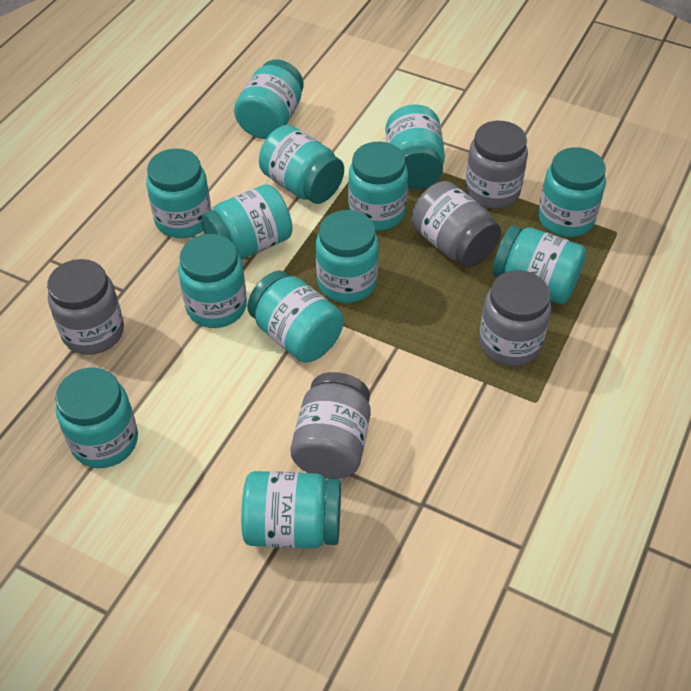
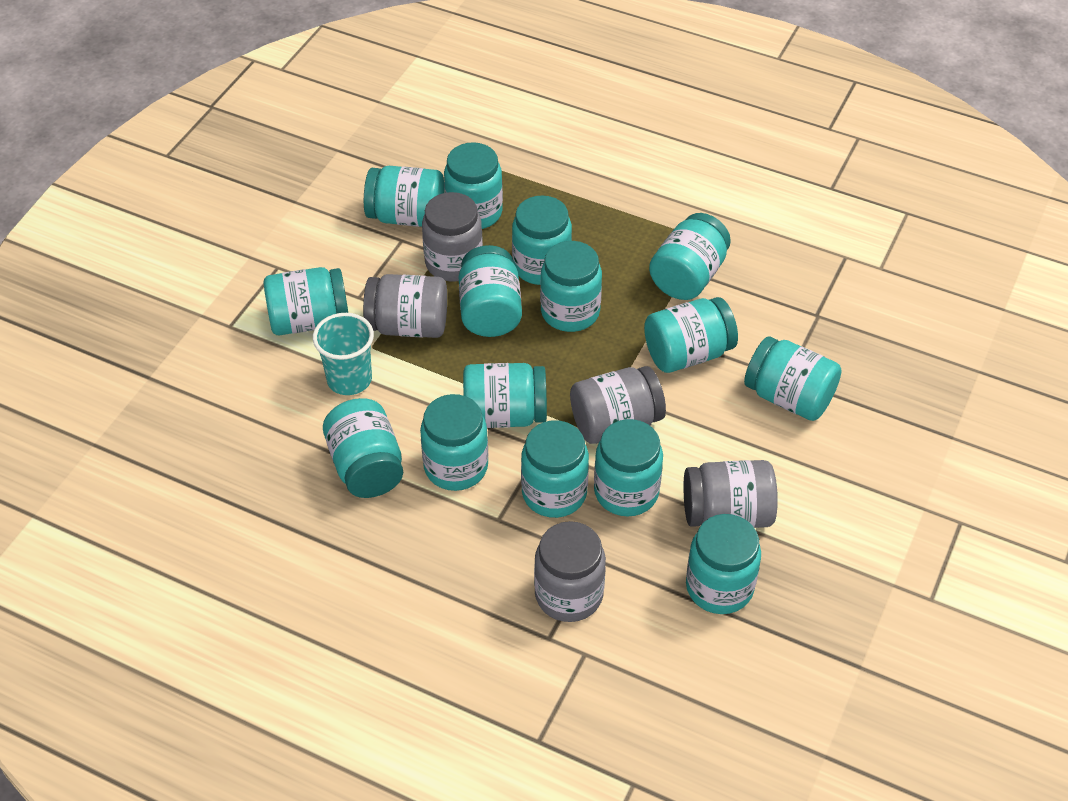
turquoise cup: none = 0 -> [313,313,374,395] = 1
turquoise jar: [55,368,138,468] [146,149,211,238] [178,234,247,328] [201,184,292,259] [234,60,303,139] [241,471,341,548] [247,271,343,363] [259,125,344,204] [316,210,379,303] [348,142,408,231] [385,105,445,189] [493,225,586,304] [538,147,606,237] = 13 -> [264,267,348,335] [323,398,403,498] [364,166,444,227] [420,394,488,491] [444,142,503,229] [458,245,522,337] [463,363,547,428] [512,195,572,285] [521,420,589,518] [540,241,602,332] [594,419,663,517] [644,297,738,373] [649,213,731,300] [686,514,761,614] [744,336,842,421] = 15

